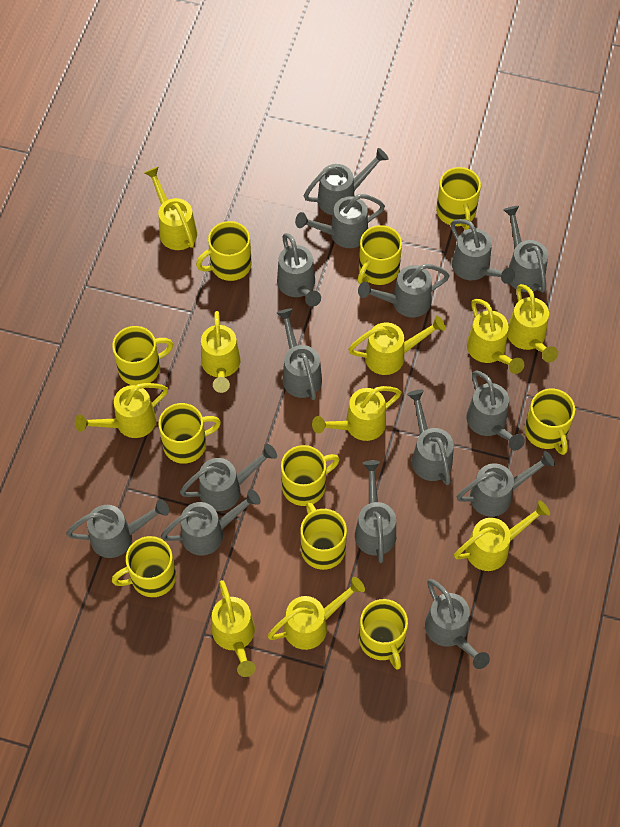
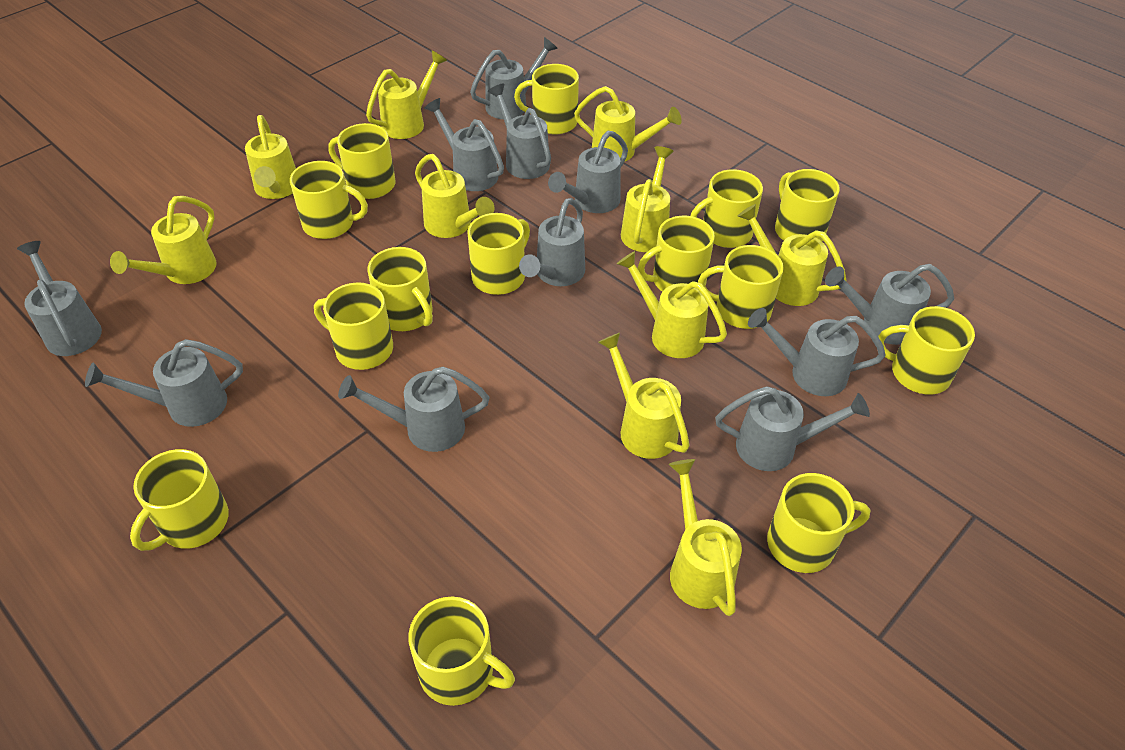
grey watering can: [66,499,169,558] [161,489,261,555] [180,444,277,511] [277,233,321,307] [277,308,322,400] [295,194,385,248] [304,148,389,215] [355,460,396,563] [358,264,450,317] [407,390,454,485] [425,579,490,669] [451,219,515,284] [456,451,555,517] [466,370,525,450] [503,206,548,292] = 15 -> [17,241,102,356] [85,339,243,427] [338,367,489,452] [425,98,504,191] [470,37,558,119] [488,84,551,179] [519,198,585,286] [548,131,628,213] [715,386,870,471] [748,308,886,396] [825,264,954,345] = 11
yellow mug: [112,326,173,385] [112,536,176,597] [158,403,221,464] [196,221,252,281] [281,445,340,506] [300,502,347,570] [358,225,402,285] [359,599,408,670] [436,167,481,230] [524,389,575,455] = 10 -> [130,449,229,551] [290,161,368,239] [314,282,393,370] [328,123,396,199] [368,247,433,331] [408,597,515,706] [467,213,530,295] [514,64,579,134] [637,216,715,292] [690,169,763,248] [698,245,784,329] [767,473,871,573] [775,169,840,241] [878,306,975,395] = 14

